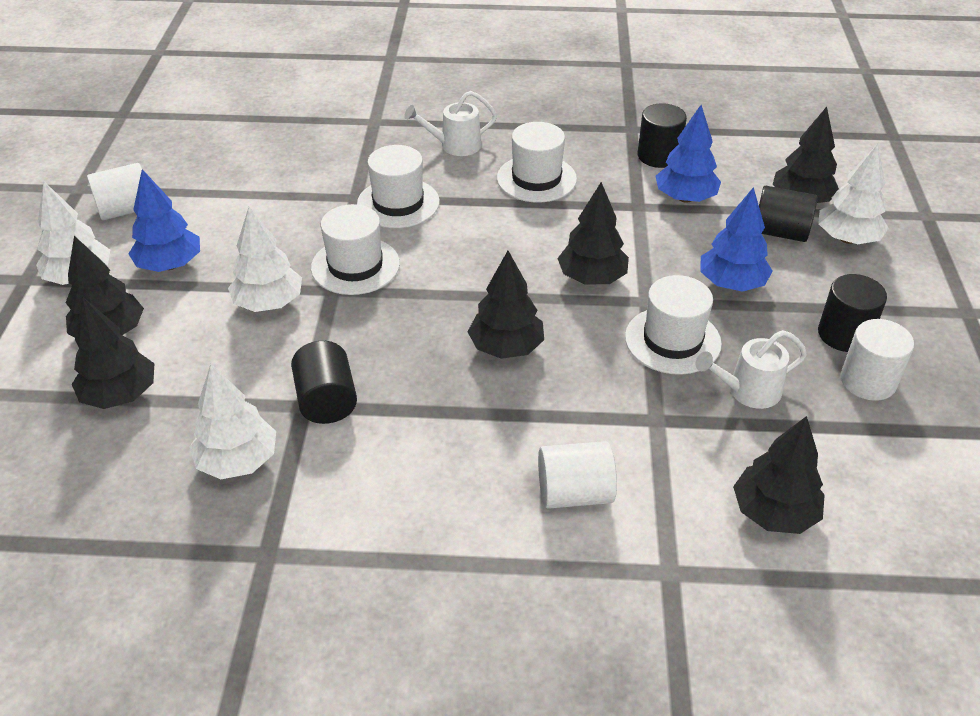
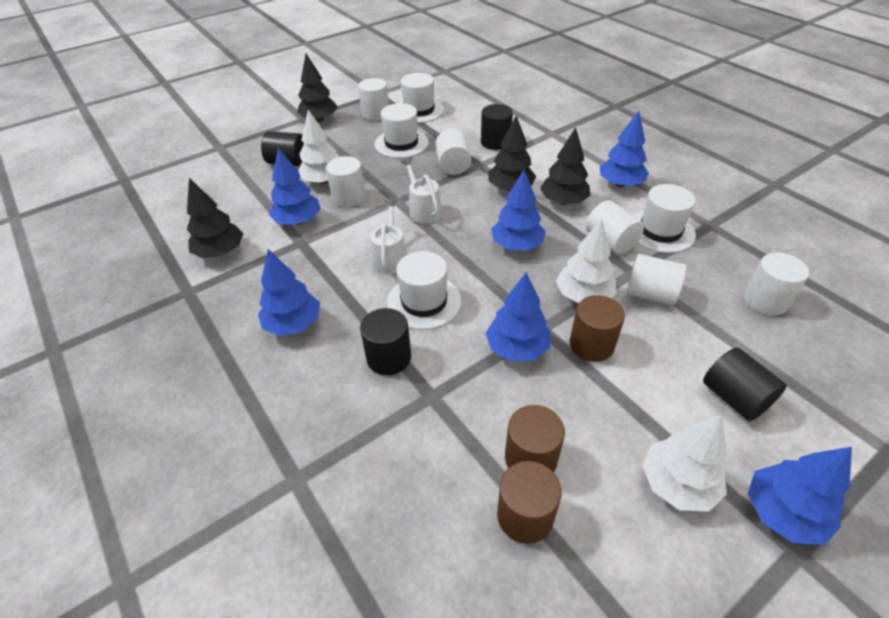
black tree: [65,236,144,337] [72,297,154,409] [468,251,544,359] [557,182,629,285] [733,416,825,534] [772,107,839,203] = 6 -> [187,178,244,258] [297,54,338,122] [488,116,536,192] [540,127,591,205] = 4
blue tree: [129,169,200,272] [656,105,721,203] [700,187,773,292] = 3 -> [258,249,320,336] [269,148,321,225] [486,273,550,362] [491,170,545,250] [599,111,649,187] [748,447,852,545] = 6
brown cylinder: none = 0 -> [497,461,562,544] [505,405,565,473] [570,295,625,362] = 3
white cylinder: [87,163,142,220] [538,441,617,509] [841,319,914,401] = 3 -> [326,156,366,207] [358,78,389,121] [436,128,471,175] [586,200,644,254] [627,254,687,305] [744,252,809,315] = 6
white tree: [36,181,110,285] [189,364,276,479] [228,207,302,312] [818,144,889,244] = 4 -> [298,110,337,184] [556,219,616,303] [642,415,728,512] = 3

